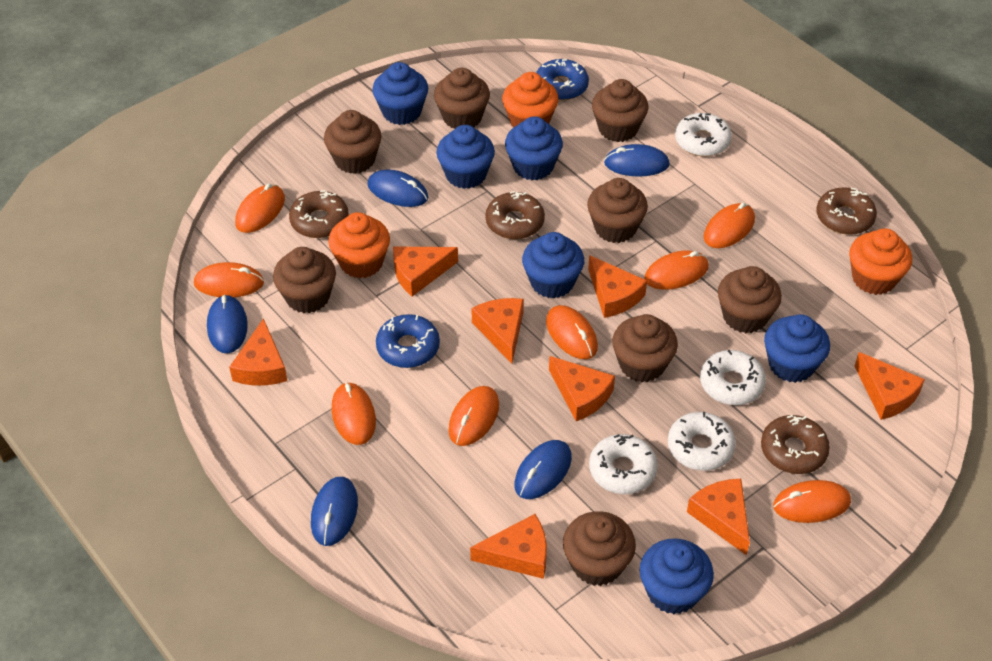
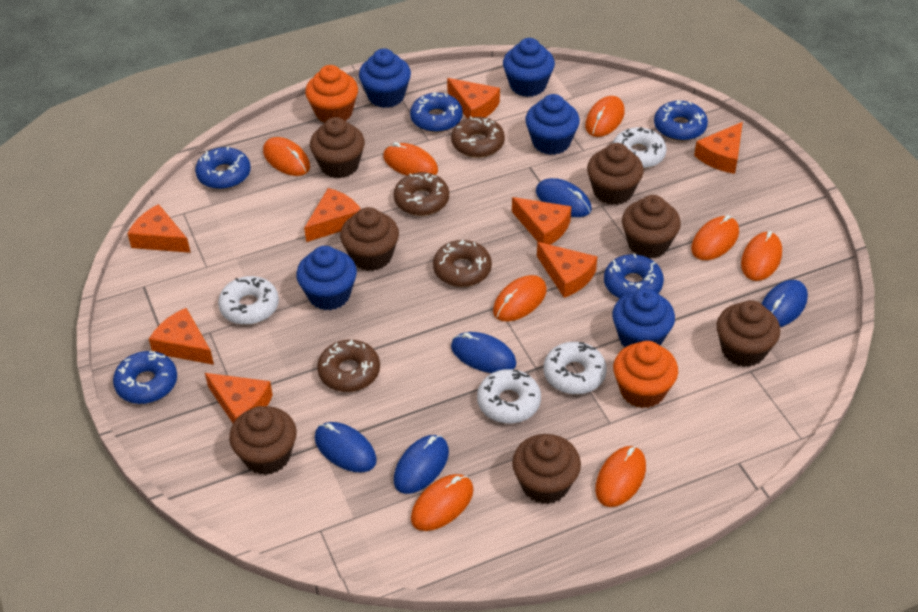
blue cupcake: [372,62,428,125] [436,125,495,189] [505,116,563,180] [522,232,584,298] [639,538,714,614] [764,314,830,383] = 6 -> [296,246,357,311] [359,49,411,108] [503,38,555,97] [525,94,580,155] [612,288,675,348] = 5
blue donut: [376,314,440,368] [536,59,589,100] = 2 -> [113,351,177,404] [195,146,251,189] [410,92,463,132] [604,254,664,299] [654,100,708,141] = 5
brown cupcake: [273,247,336,313] [324,110,382,174] [434,68,490,129] [563,511,636,586] [587,178,648,243] [592,79,649,142] [612,314,678,382] [718,266,782,333] = 8 -> [229,406,297,475] [310,117,365,179] [340,207,399,271] [512,434,581,504] [587,143,644,205] [622,195,681,259] [717,300,780,367] = 7
orange cupcake: [328,212,390,278] [502,72,558,128] [849,228,912,295] = 3 -> [305,65,358,123] [613,341,678,408] = 2

